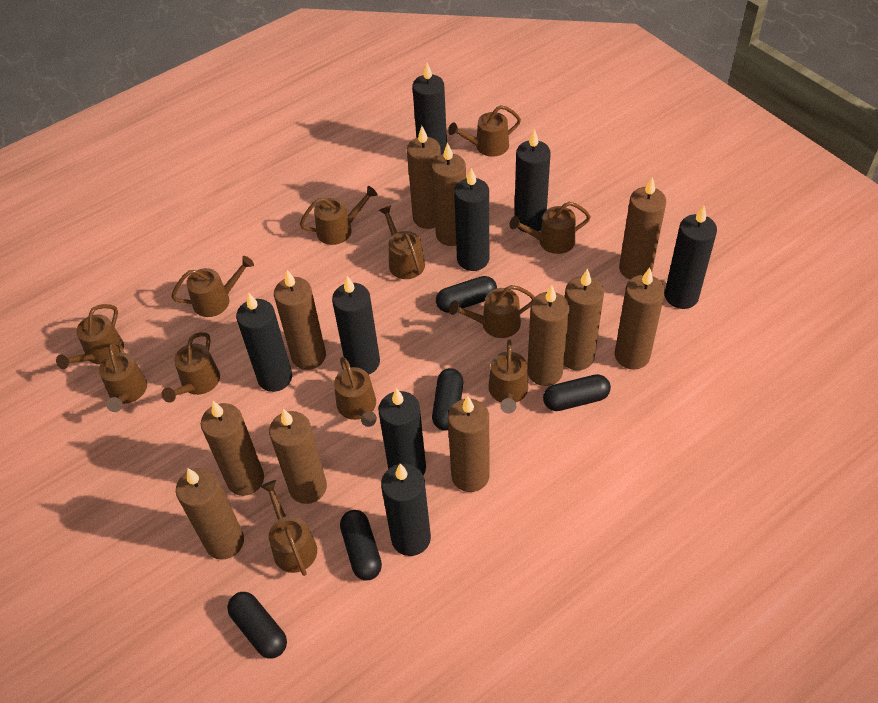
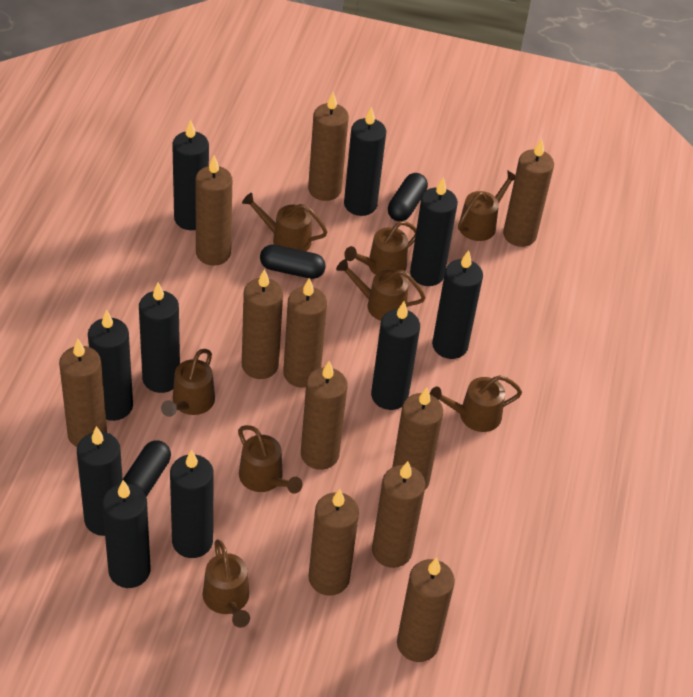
black candle: [236,292,292,392] [332,276,380,375] [378,388,426,476] [381,464,431,556] [412,62,447,155] [454,168,489,271] [514,129,551,233] [665,206,717,309] = 8 -> [77,426,123,536] [88,310,133,421] [102,480,151,588] [139,283,180,393] [170,450,214,558] [172,120,209,230] [344,106,386,216] [371,301,420,410] [410,177,458,286] [432,250,483,359] = 10
black capsule: [227,592,287,658] [340,510,382,580] [432,368,463,431] [436,276,497,313] [543,374,611,411] = 5 -> [123,440,171,497] [260,245,326,279] [388,173,428,221] = 3
brown watering can: [56,304,124,369] [99,341,147,412] [161,332,220,403] [171,256,254,317] [261,480,317,576] [300,186,378,245] [334,357,377,427] [379,205,425,279] [448,105,521,157] [449,285,535,338] [488,339,528,414] [509,202,591,254] = 12 -> [161,349,215,417] [203,539,250,628] [238,425,302,494] [242,193,328,251] [336,259,426,321] [344,221,417,275] [430,375,522,432] [458,170,515,241] = 8

